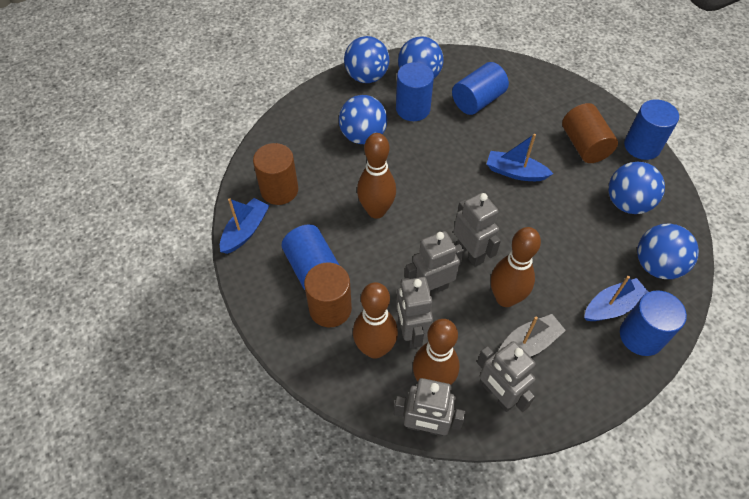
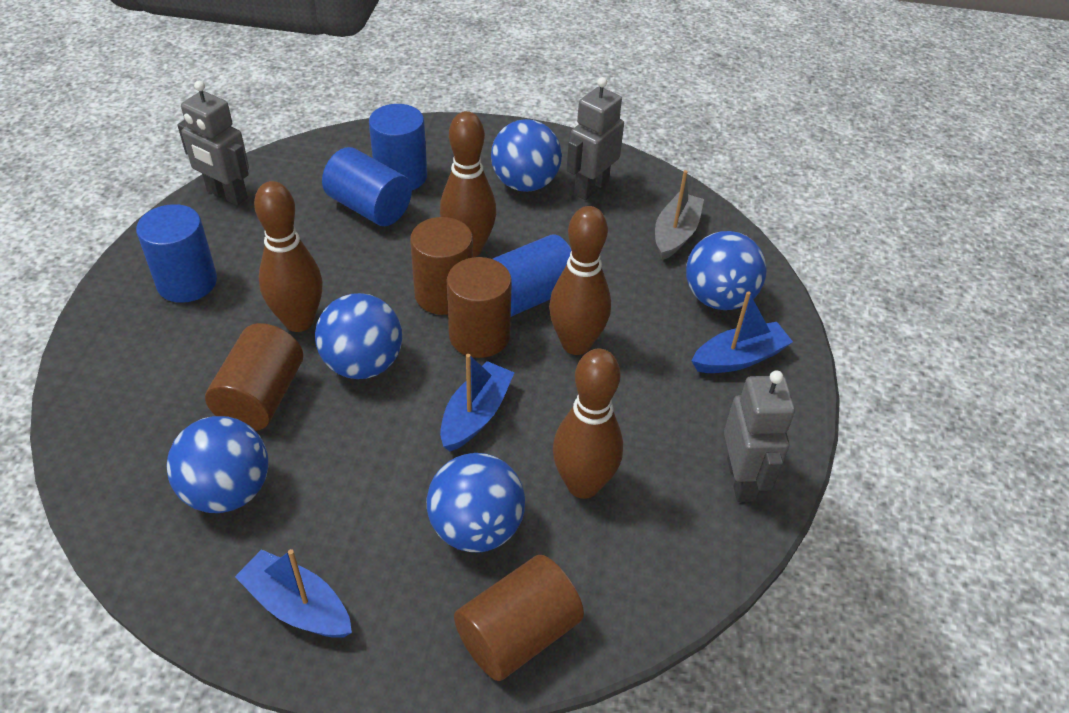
blue cylinder: [282,224,339,290] [396,62,434,121] [452,62,509,115] [620,290,687,356] [624,99,679,160] = 5 -> [136,204,217,303] [322,147,412,226] [369,104,427,190] [493,235,571,317] = 4
brown cylinder: [253,143,298,205] [304,263,352,327] [562,103,618,163] = 3 -> [205,323,303,431] [410,217,473,315] [447,257,512,358] [454,555,584,681] = 4
grey robot: [394,378,466,436] [396,277,433,349] [405,231,464,293] [453,193,501,267] [477,341,536,412] = 5 -> [177,81,249,206] [566,77,624,200] [724,370,795,502] = 3

